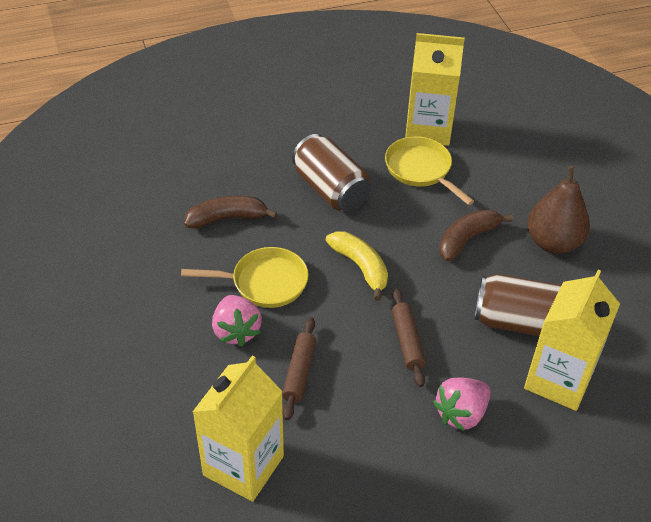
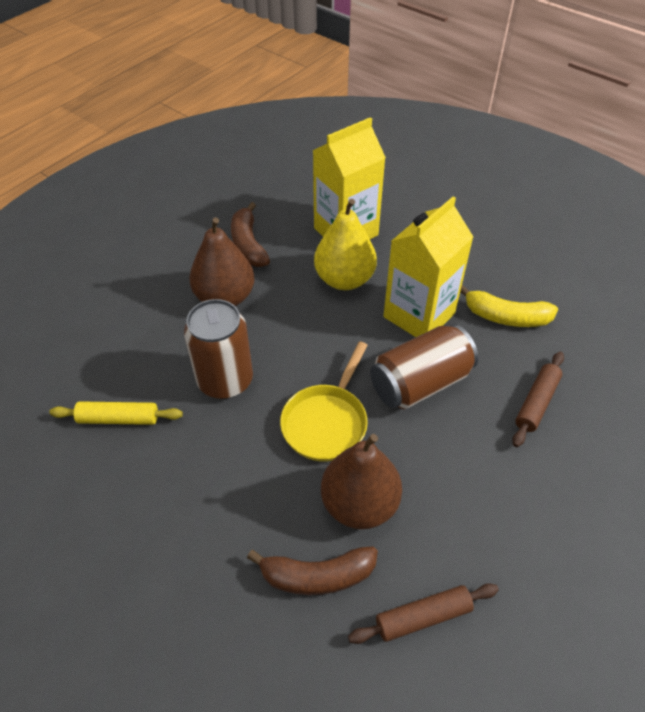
brown pear: [527,166,590,254] = 1 -> [189,217,255,306] [321,434,402,529] = 2
pink strawberry: [212,295,262,347] [433,378,491,431] = 2 -> none = 0
yellow carton: [193,355,284,502] [405,33,465,146] [524,270,620,411] = 3 -> [313,117,386,239] [384,196,473,337] = 2
yellow pan: [181,247,309,308] [385,136,474,205] = 2 -> [280,341,368,462] = 1
yellow pear: none = 0 -> [314,199,377,290] = 1
yellow rolling pin: none = 0 -> [49,401,183,425] = 1

